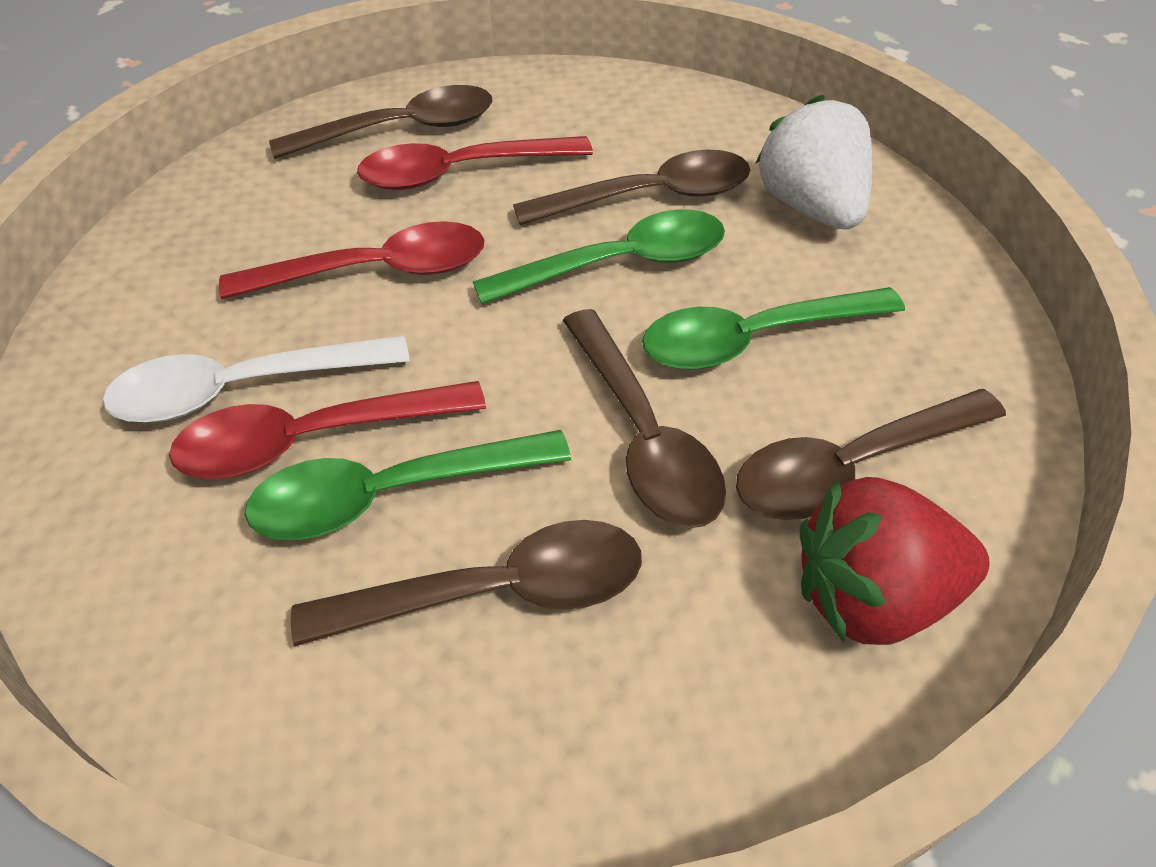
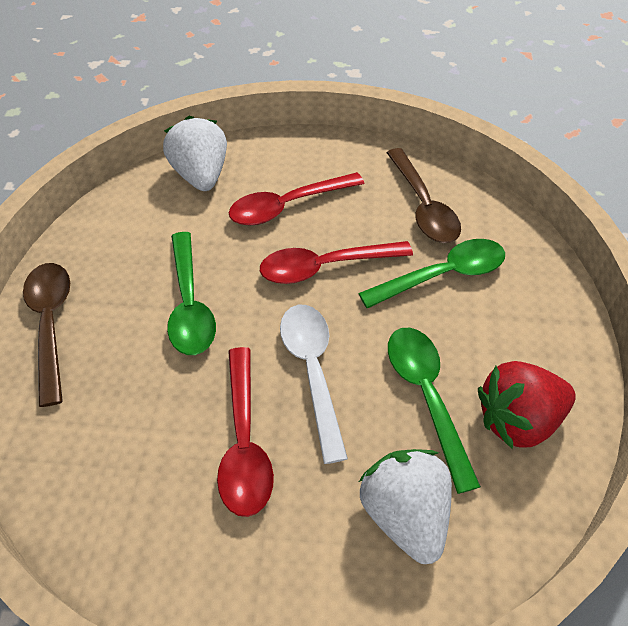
brown spoon: [269,85,492,159] [291,520,642,646] [513,149,750,225] [563,309,726,528] [736,389,1006,520] = 5 -> [23,263,70,407] [387,148,461,243] = 2
white strawberry: [755,95,872,230] = 1 -> [163,116,227,191] [359,449,452,564] = 2

